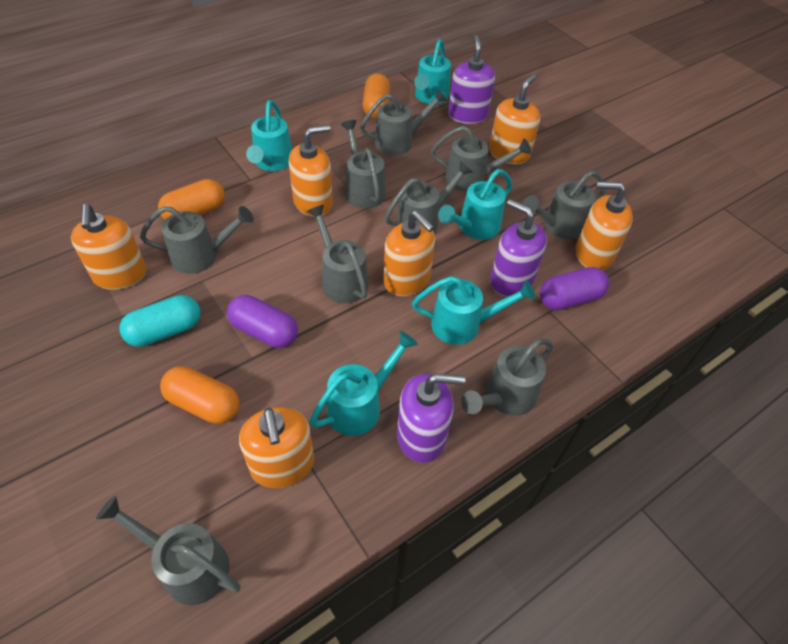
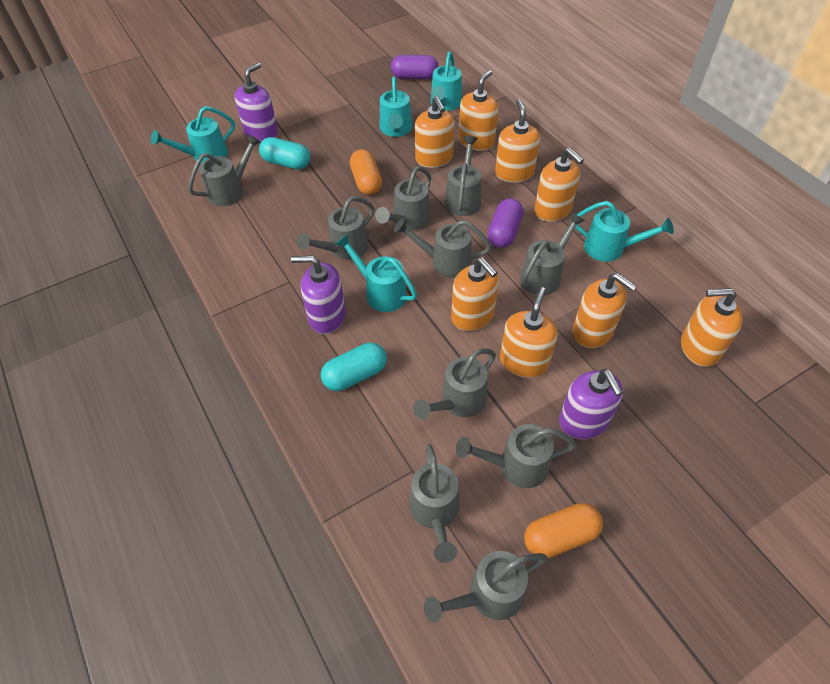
grey watering can: [96,495,240,605] [140,206,254,274] [307,205,368,304] [341,120,386,209] [360,88,447,155] [384,161,473,234] [431,126,531,191] [461,338,553,416] [523,171,606,239] = 9 -> [188,134,261,206] [297,196,375,260] [375,166,431,230] [394,218,492,278] [409,444,459,563] [413,349,496,420] [424,551,548,623] [445,136,481,216] [456,424,577,488] [520,213,585,295] = 10
orange capsule: [158,179,225,220] [160,366,240,424] [362,73,390,118] = 3 -> [350,149,382,195] [524,503,603,558] = 2
orange soap dispenser: [71,204,146,290] [239,407,314,488] [289,125,333,217] [383,211,435,296] [489,74,540,165] [576,181,633,270] = 6 -> [415,96,454,168] [451,257,499,331] [458,70,498,151] [495,99,540,183] [500,287,557,378] [534,147,584,222] [573,273,637,348] [681,288,742,367] = 8
turquoise capsule: [119,295,200,347] = 1 -> [259,137,310,170] [321,343,387,391] = 2

